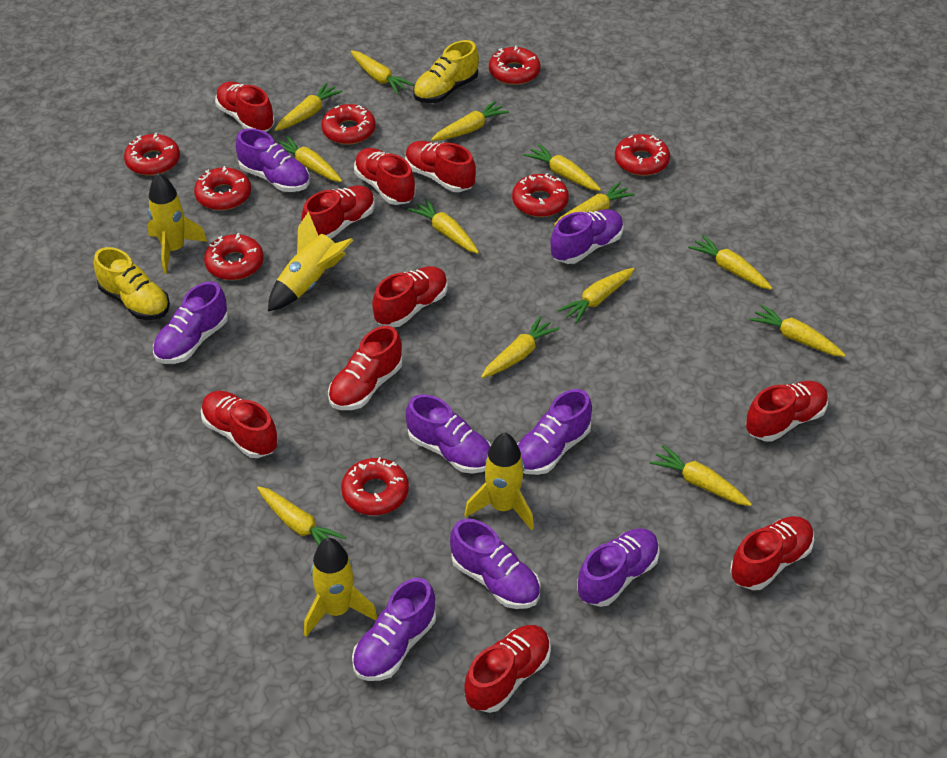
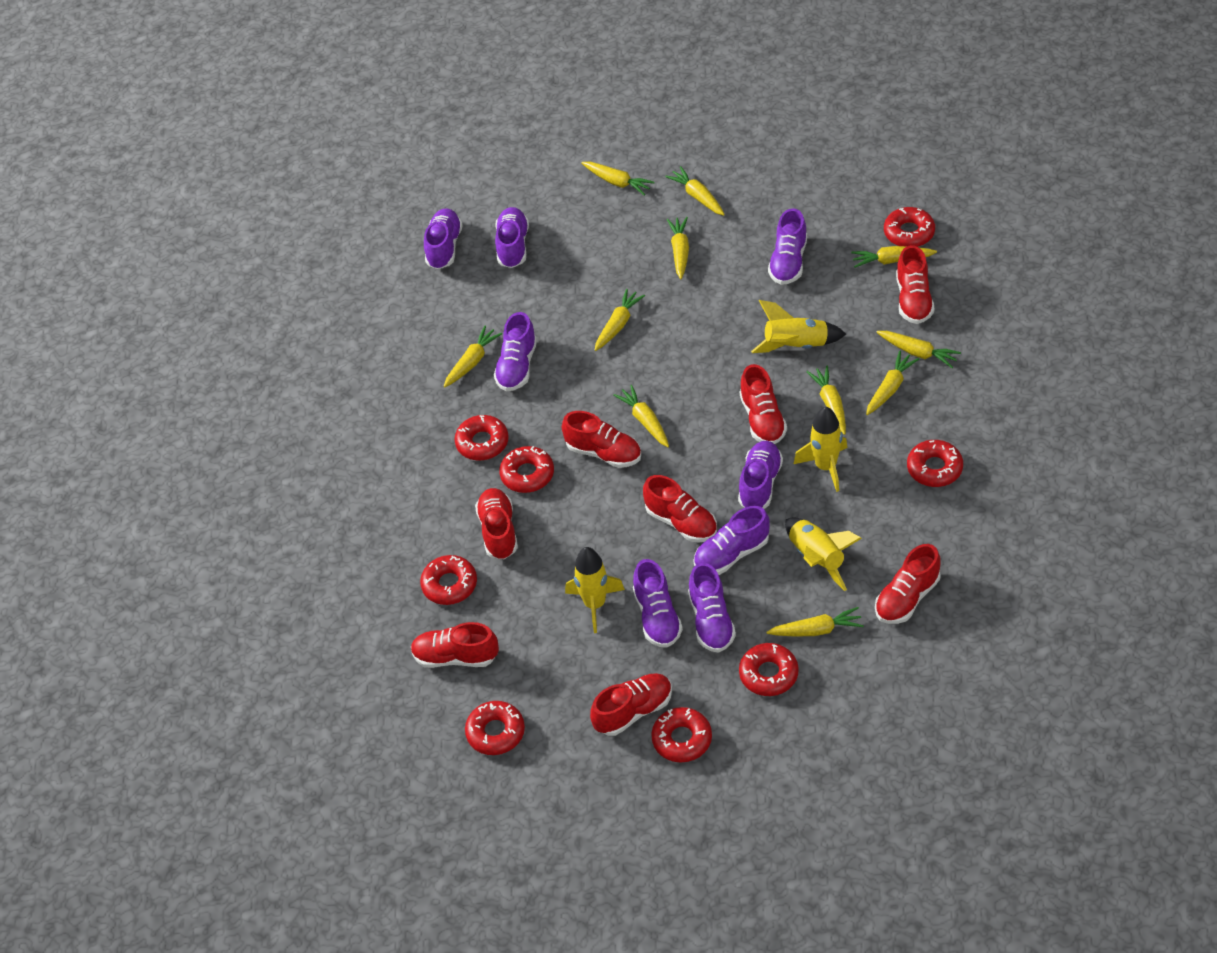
red shoe: [201,391,278,458] [215,82,275,132] [301,185,375,239] [328,326,402,410] [354,148,416,205] [372,266,448,327] [405,141,476,192] [464,625,551,713] [730,516,814,590] [746,381,828,442] = 10 -> [411,622,499,668] [475,488,518,559] [562,411,641,468] [590,673,672,736] [643,475,717,543] [740,364,787,444] [875,544,940,624] [896,245,934,324] = 8
yellow carrot: [257,486,346,545] [275,82,343,131] [278,136,342,182] [350,50,414,95] [408,198,479,254] [431,101,509,141] [481,316,560,378] [524,144,601,191] [554,182,635,226] [558,268,635,324] [649,445,752,506] [688,235,773,290] [750,304,846,357] = 13 -> [444,326,502,387] [581,162,655,196] [595,289,645,351] [613,385,669,447] [665,166,725,216] [667,217,689,279] [767,607,864,637] [807,366,846,435] [851,246,937,268] [866,351,919,415] [876,331,961,368] = 11
yellow shoe: [94,247,170,320] [413,40,479,103] = 2 -> none = 0

